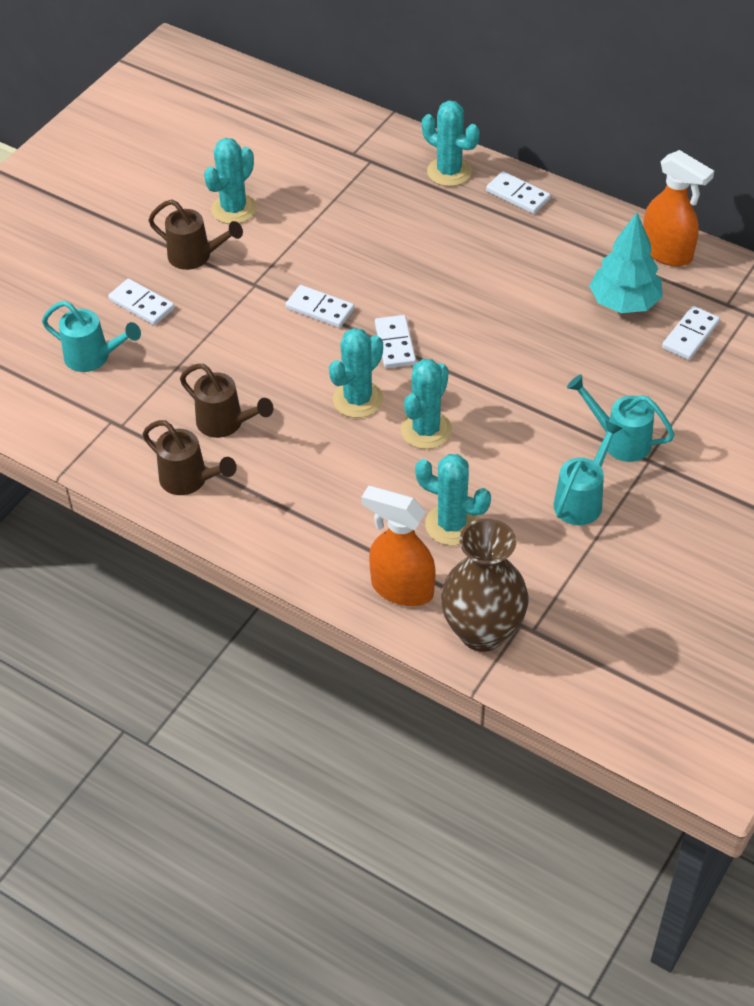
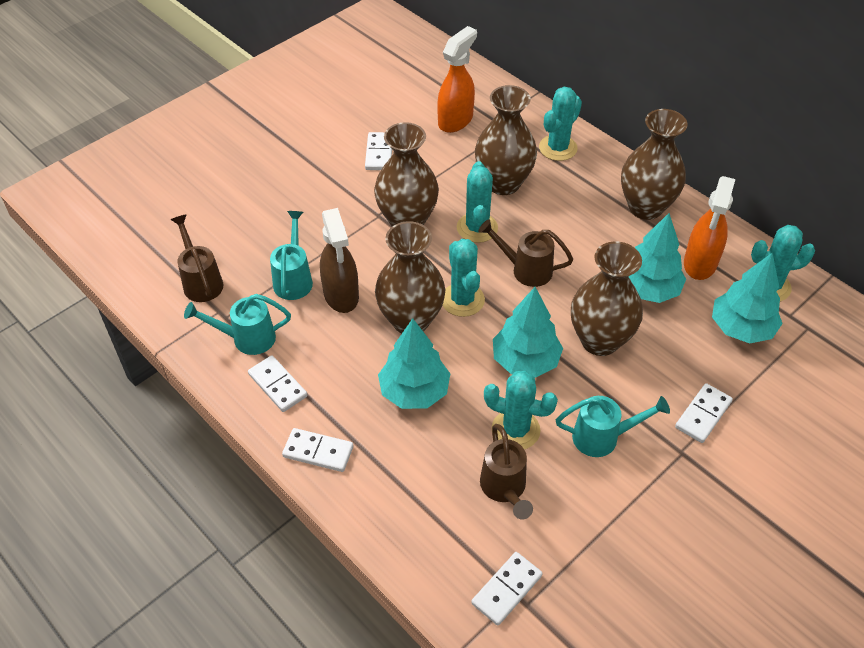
brown spray bottle: none = 0 -> [320,208,359,313] = 1
brown vase: [441,518,529,652] = 1 -> [374,122,439,226] [375,221,445,334] [475,85,537,195] [571,242,643,356] [621,109,688,220] = 5
turquoise tree: [589,213,663,313] = 1 -> [378,318,450,409] [493,287,563,377] [629,213,686,303] [712,253,783,344] = 4

